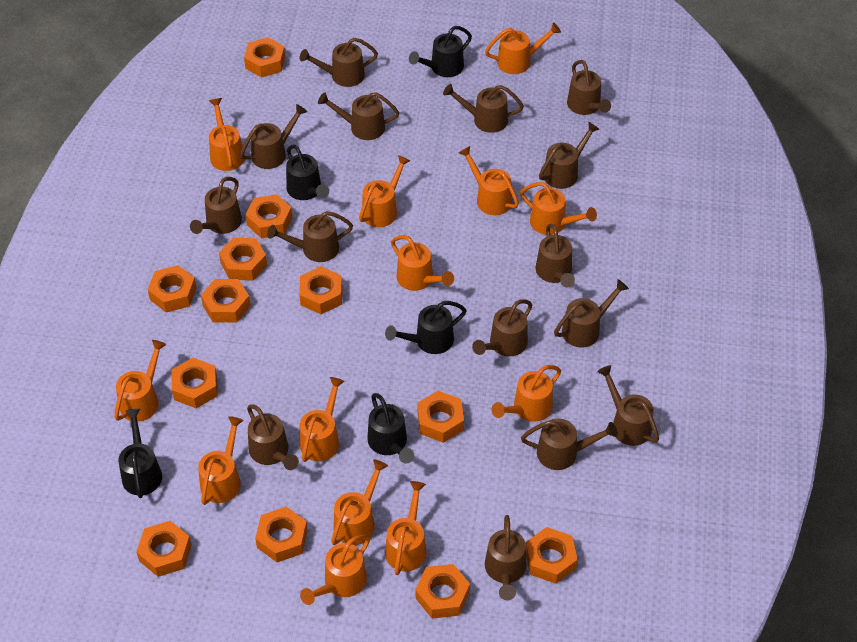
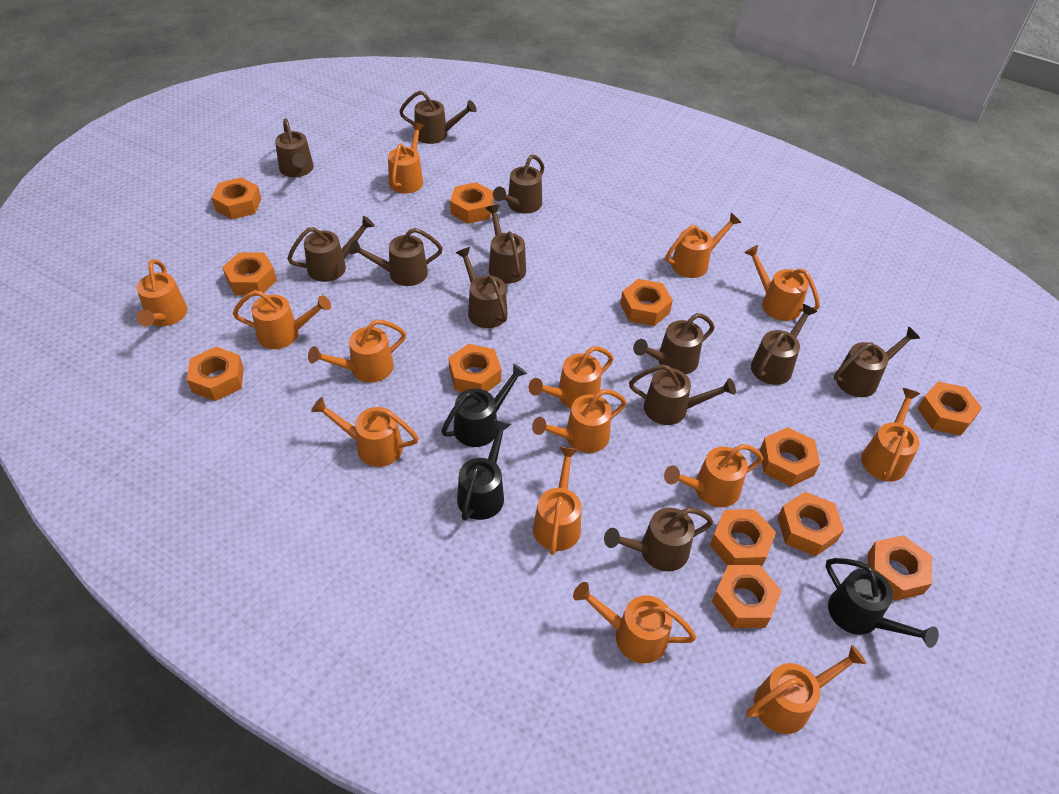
black watering can: [118,408,162,498] [286,144,329,200] [367,393,414,464] [385,301,467,354] [409,26,472,77] = 5 -> [441,363,527,447] [457,419,511,521] [825,558,939,648] = 3
brown watering can: [190,177,242,234] [240,104,307,169] [247,404,299,470] [267,211,353,262] [300,38,378,87] [318,92,399,140] [443,84,524,133] [472,299,532,356] [485,515,526,601] [521,418,618,470] [535,224,575,288] [539,122,599,189] [554,279,629,348] [567,60,611,115] [597,365,659,446] = 15 -> [275,118,314,177] [287,216,375,282] [349,228,443,286] [399,91,477,144] [456,247,508,328] [486,205,526,283] [493,155,544,214] [604,508,713,571] [629,364,736,425] [633,313,715,374] [751,304,817,385] [834,326,920,397] = 12
orange watering can: [114,340,167,422] [198,416,244,505] [209,98,245,171] [300,377,345,462] [300,535,370,605] [331,459,388,545] [359,155,410,227] [385,481,427,575] [391,235,454,291] [459,146,519,215] [485,22,561,74] [492,365,561,422] [520,182,597,235] = 13 -> [137,259,187,326] [233,290,331,349] [308,320,406,383] [311,397,419,467] [388,122,425,194] [529,346,614,408] [532,389,627,453] [533,447,581,555] [573,582,696,663] [664,444,763,507] [665,213,742,278] [744,245,820,321] [746,645,866,734] [861,388,920,482] = 14

